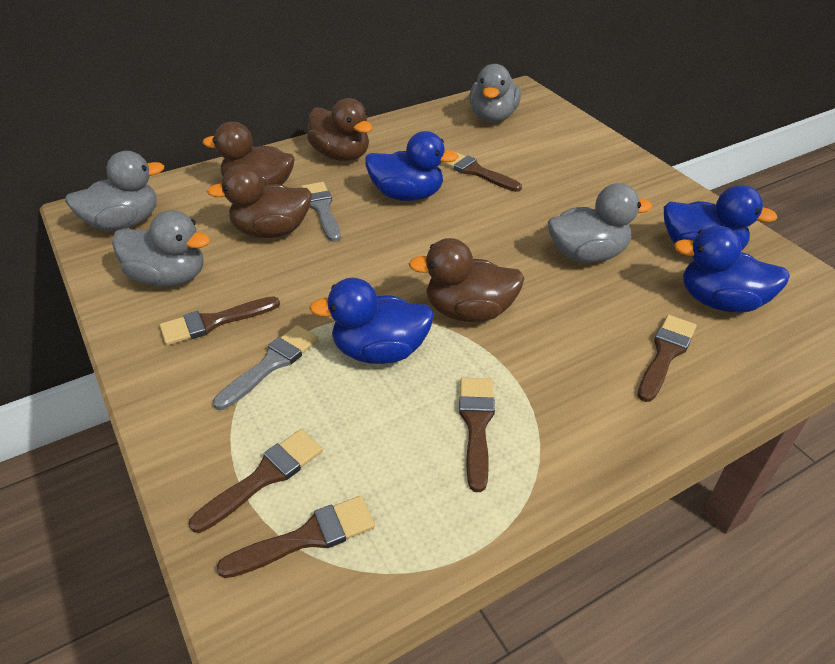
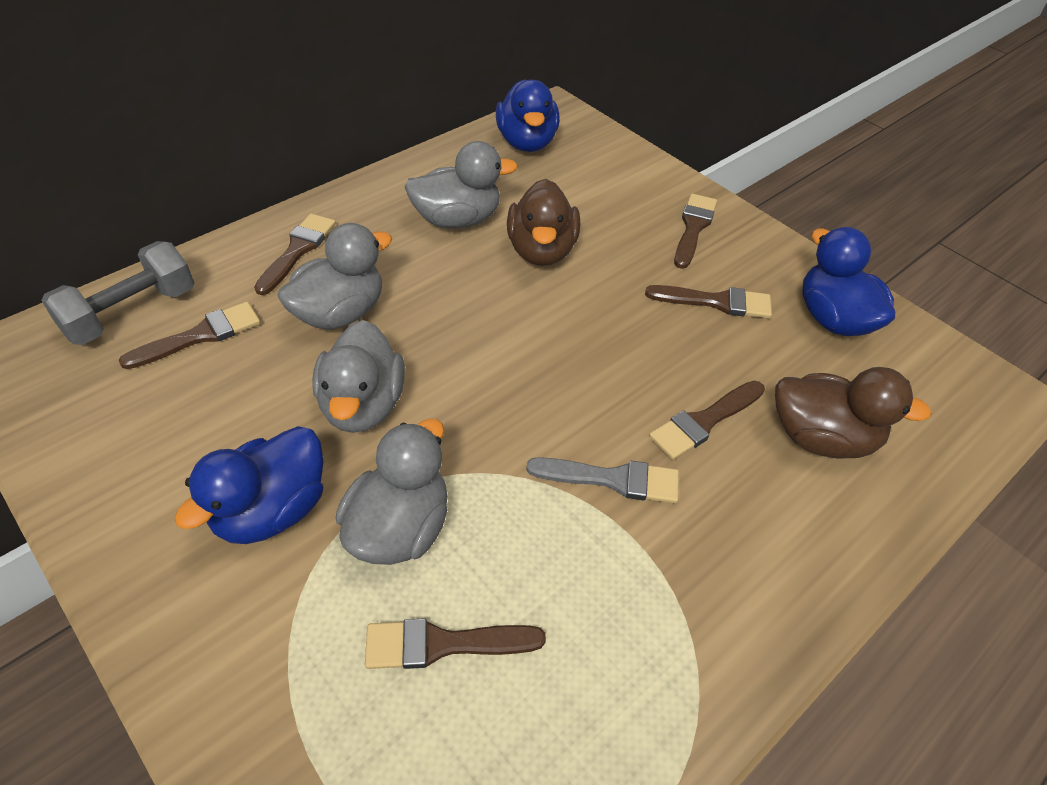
blue duck: [309,278,434,364] [365,131,459,201] [664,185,778,251] [674,226,790,313] = 4 -> [174,426,324,544] [496,79,560,152] [803,227,895,336] = 3
brown duck: [203,122,295,185] [207,164,312,238] [307,98,373,161] [409,238,524,322] = 4 -> [507,179,580,266] [775,367,932,458] = 2
grey brush: [213,325,319,410] [301,182,341,242] = 2 -> [526,457,679,503] = 1
grey dumbbell: none = 0 -> [41,241,194,345] = 1

